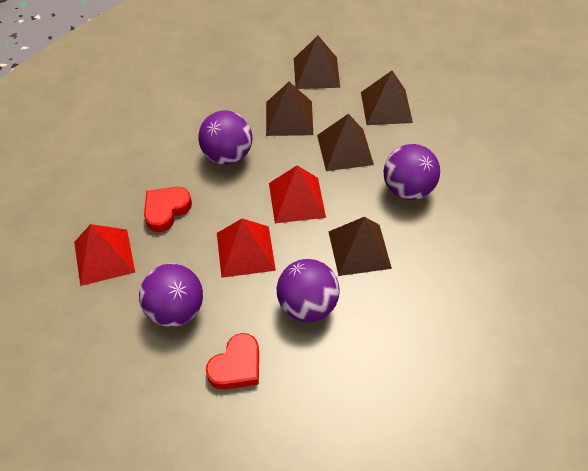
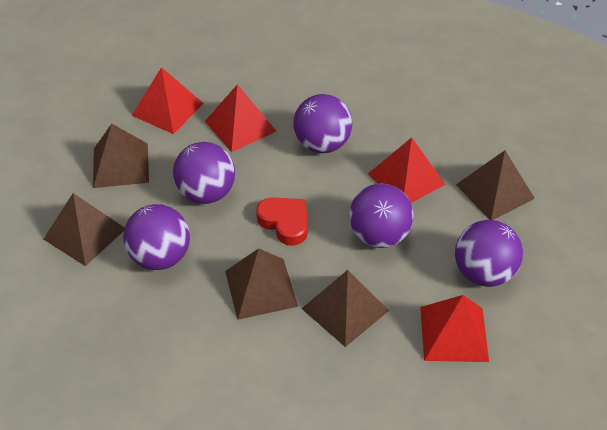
purple ball: [139,264,203,327] [198,110,252,165] [277,259,339,322] [384,144,440,200] = 4 -> [123,204,190,270] [173,142,235,204] [293,94,352,153] [349,184,414,248] [455,220,523,287] = 5
red heart: [144,187,192,232] [206,333,259,390] = 2 -> [256,197,308,246] = 1
red pyramid: [74,224,135,286] [217,218,276,278] [269,165,326,223] = 3 -> [131,67,204,134] [205,84,276,152] [368,137,445,203] [420,295,489,362] = 4

